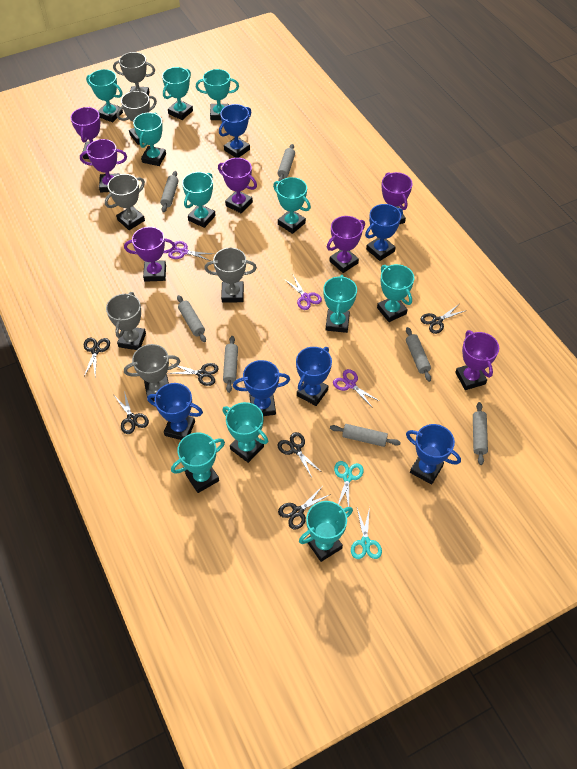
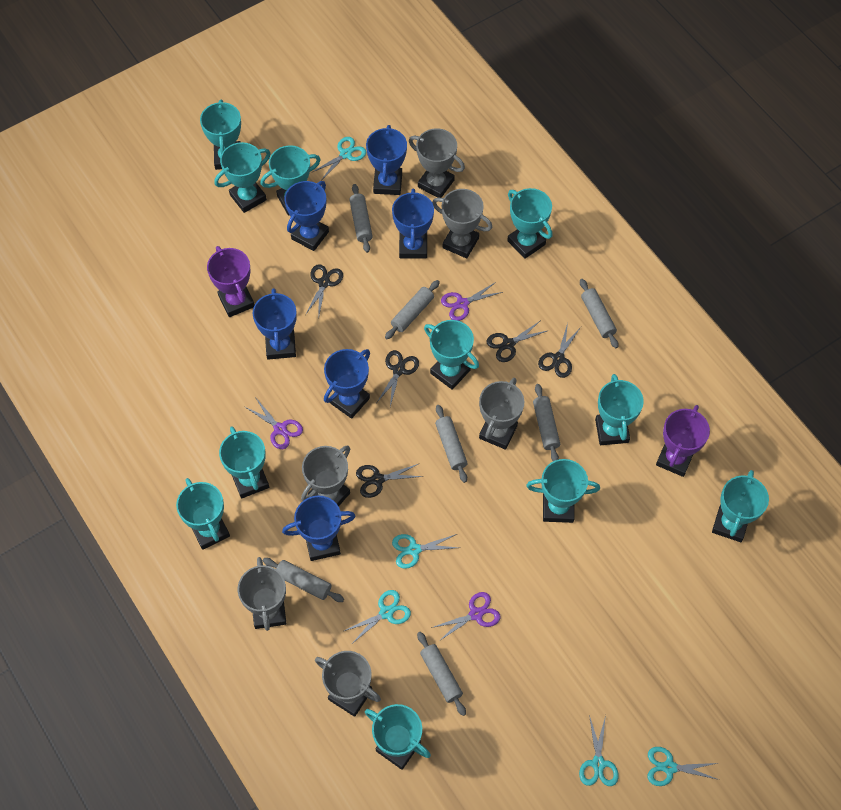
black scissors: [84,338,110,376] [115,391,149,434] [167,363,219,386] [278,432,322,477] [278,487,331,529] [421,304,467,334] = 6 -> [305,264,343,315] [356,463,423,498] [377,350,419,407] [487,320,549,362] [538,323,581,378] = 5
purple trophy: [70,107,100,159] [80,139,127,192] [124,227,176,282] [218,158,257,213] [327,216,365,273] [382,172,413,224] [455,330,499,390] = 7 -> [207,246,255,317] [656,405,710,477] = 2
turquoise scissors: [334,461,364,507] [351,507,382,559] = 2 -> [313,137,366,179] [344,590,411,644] [392,534,459,569] [579,715,619,786] [648,747,719,786] = 5

